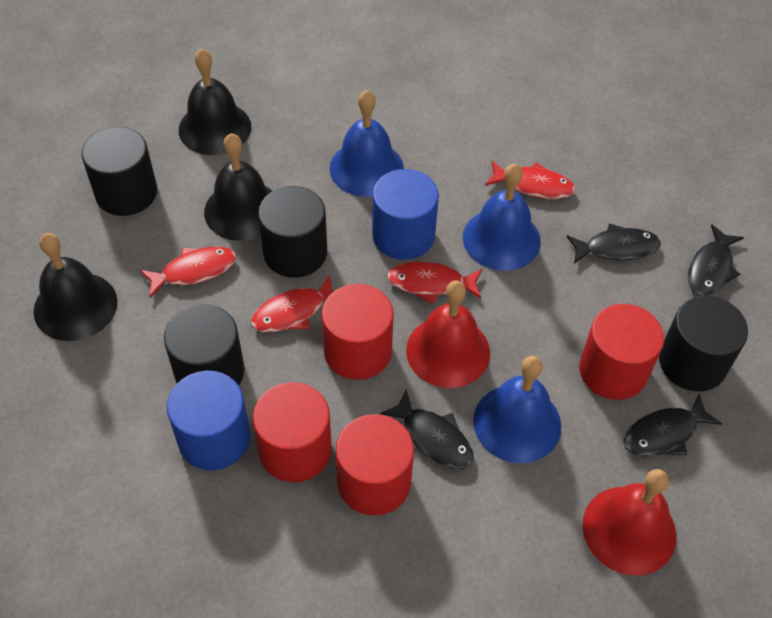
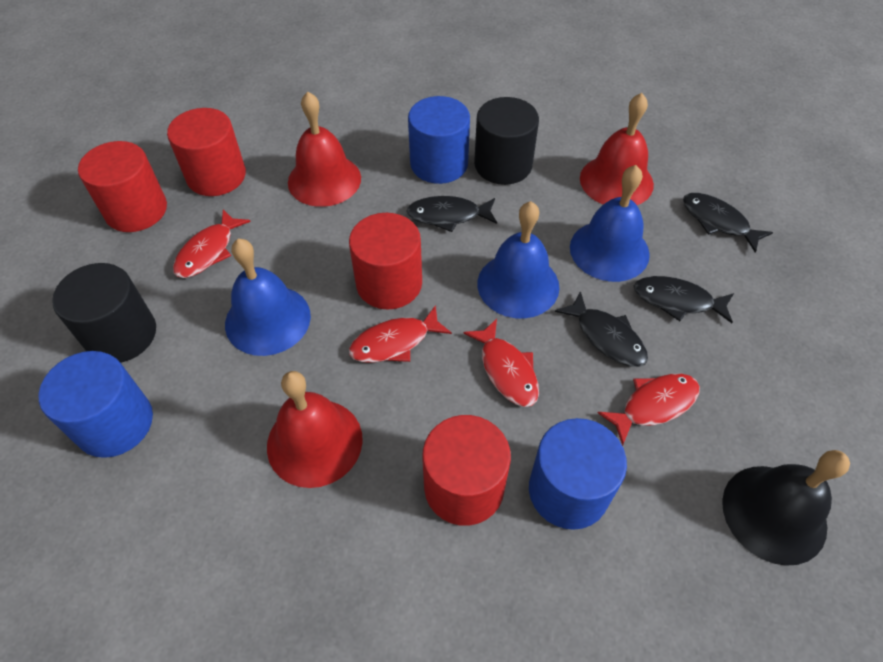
black bell: [34,233,117,341] [179,48,251,155] [204,133,272,241] = 3 -> [722,450,850,566] = 1
black cylinder: [81,127,157,216] [164,304,244,385] [258,186,327,278] [659,296,748,392] = 4 -> [52,263,156,363] [474,97,539,185] = 2
blue cylinder: [167,371,251,470] [372,169,439,260] = 2 -> [38,351,153,458] [408,96,470,184] [529,418,627,530] = 3
red bell: [406,281,490,388] [582,469,677,576] = 2 -> [267,371,363,488] [288,92,361,207] [580,93,654,205] = 3

